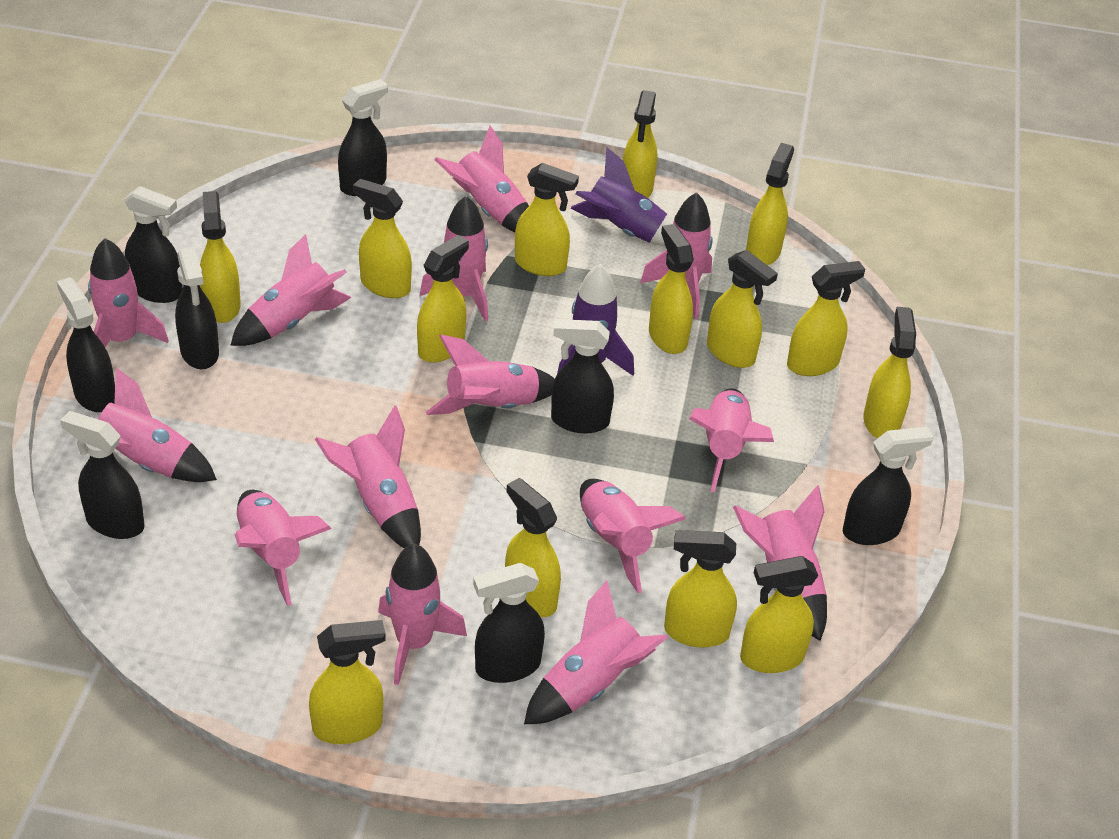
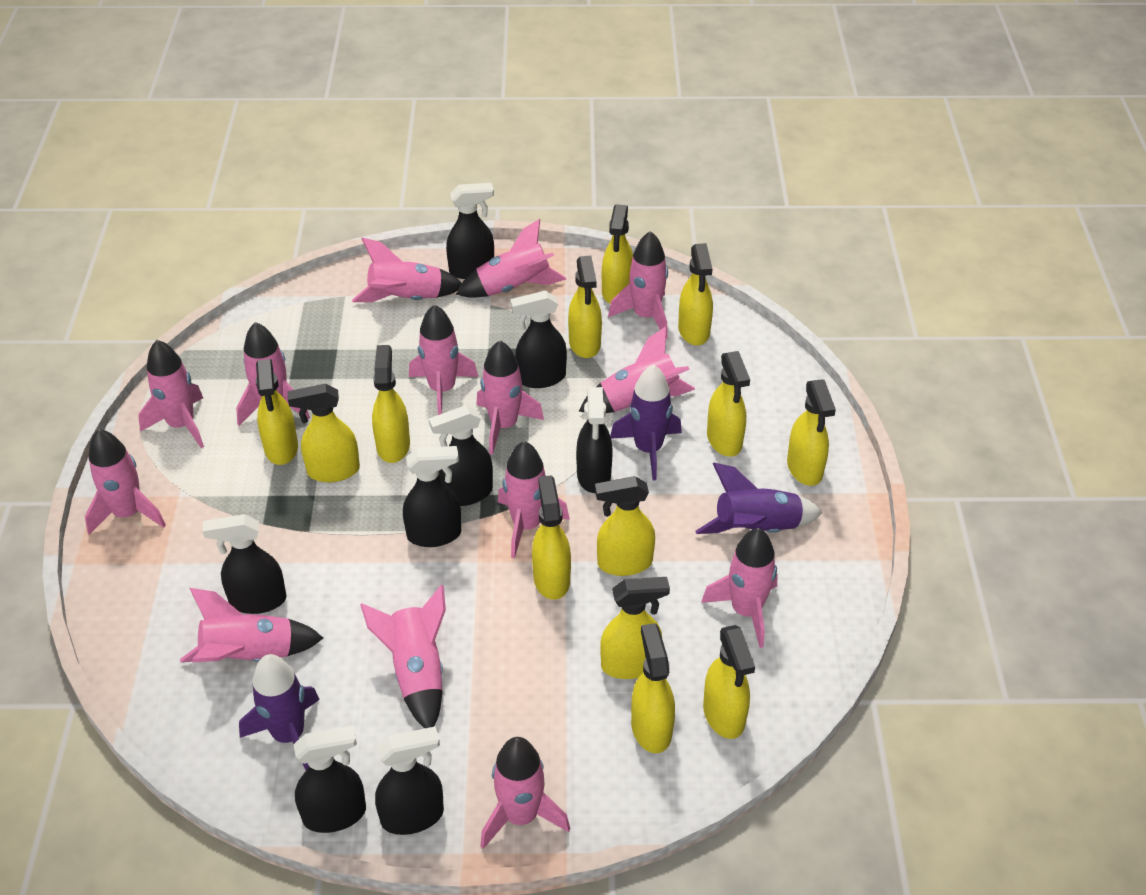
purple rocket: [557,264,634,376] [571,148,674,247] = 2 -> [239,654,320,770] [610,364,682,481] [696,463,823,534] = 3
yellow spray bottle: [200,191,241,323] [309,620,386,744] [353,179,412,298] [417,235,469,363] [505,478,561,617] [515,163,579,276] [622,90,658,198] [649,224,694,354] [664,530,737,648] [707,250,778,368] [740,556,818,673] [746,143,794,265] [787,261,865,376] [863,307,916,439] = 14 -> [255,359,298,465] [287,383,360,482] [372,345,410,463] [532,475,571,600] [568,256,602,358] [595,476,655,576] [600,577,670,679] [602,204,633,304] [631,623,675,753] [678,243,713,346] [703,625,755,739] [707,351,750,457] [787,379,836,486] = 13

